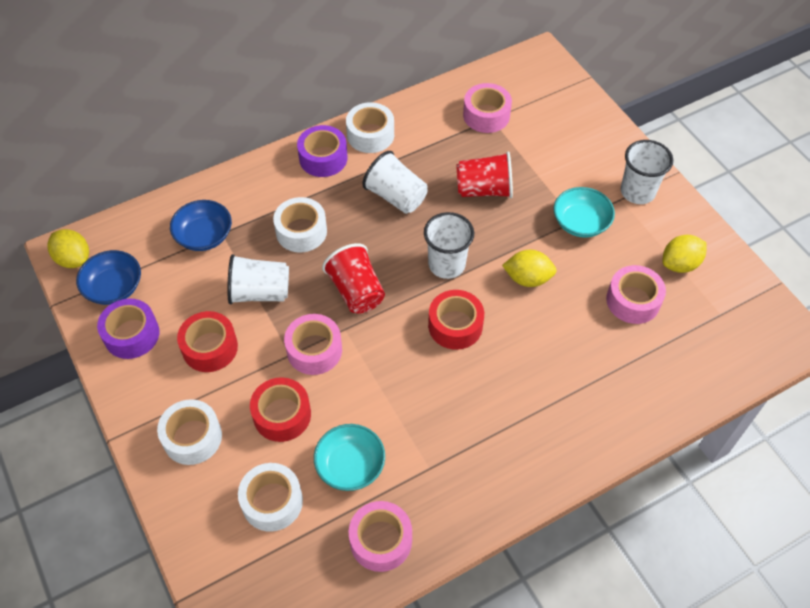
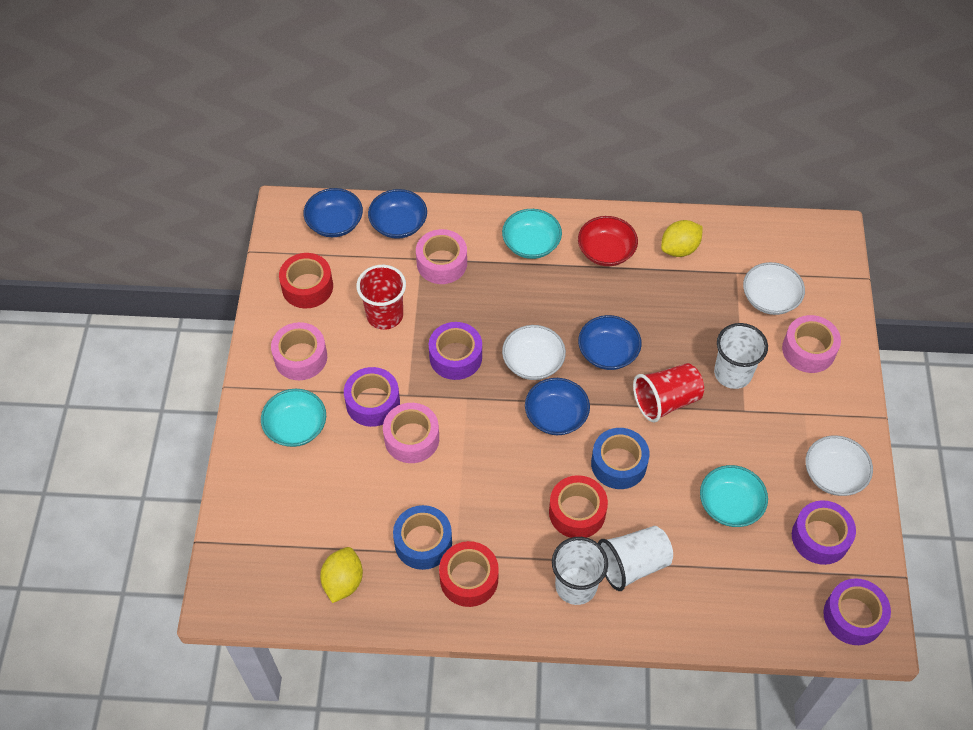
blue bowl: [76,250,141,305] [170,200,232,251] = 2 -> [304,188,363,237] [368,189,427,239] [525,378,590,435] [578,315,642,370] = 4
blue tape: none = 0 -> [393,505,452,570] [591,428,650,489] = 2
purple tape: [97,299,159,359] [297,125,348,177] = 2 -> [344,367,400,427] [429,322,482,380] [792,500,856,565] [823,578,891,645] = 4
red bowl: none = 0 -> [578,216,638,266] = 1
turquoise bowl: [314,424,385,491] [554,187,615,238] = 2 -> [261,389,326,447] [502,209,562,259] [700,465,768,527] = 3
white bowl: none = 0 -> [502,325,566,380] [743,262,805,315] [805,435,873,496] = 3
white cup: [227,254,289,304] [362,151,428,214] [424,212,474,279] [621,140,673,204] = 4 -> [552,537,608,605] [598,526,673,591] [714,323,768,389] = 3
white tape: [157,399,222,465] [238,463,303,532] [273,197,327,253] [346,102,394,153] = 4 -> none = 0
yellow lemon: [47,229,89,268] [502,250,557,287] [662,235,707,273] = 3 -> [320,547,363,603] [661,220,703,257] = 2

